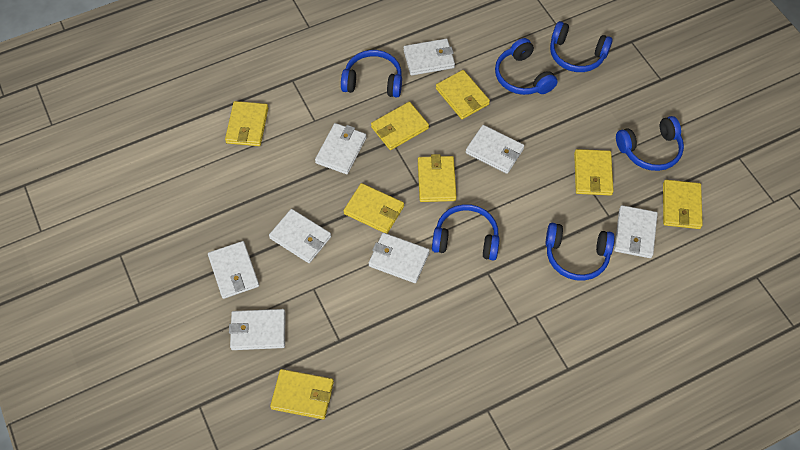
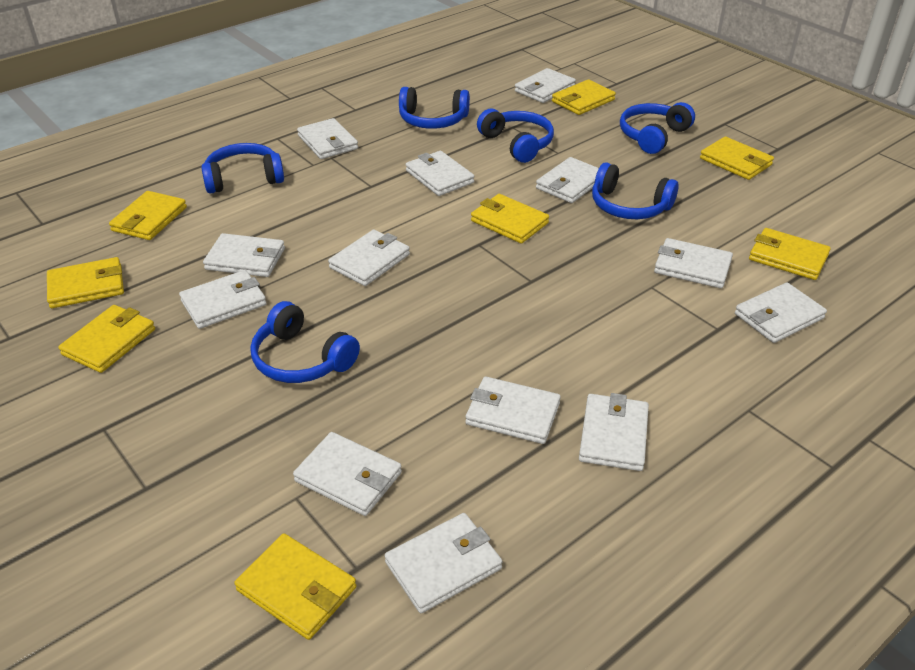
white wallet: [208,241,259,299] [229,309,286,350] [269,209,331,263] [315,123,367,174] [368,233,430,283] [404,39,455,76] [466,125,524,174] [614,205,658,258] = 8 -> [179,270,267,329] [203,233,285,277] [293,432,402,516] [297,118,358,159] [328,229,410,286] [385,513,502,613] [406,151,474,196] [465,376,561,444] [515,68,576,103] [536,157,599,203] [579,393,649,471] [654,238,733,288] [735,282,827,343] = 13

